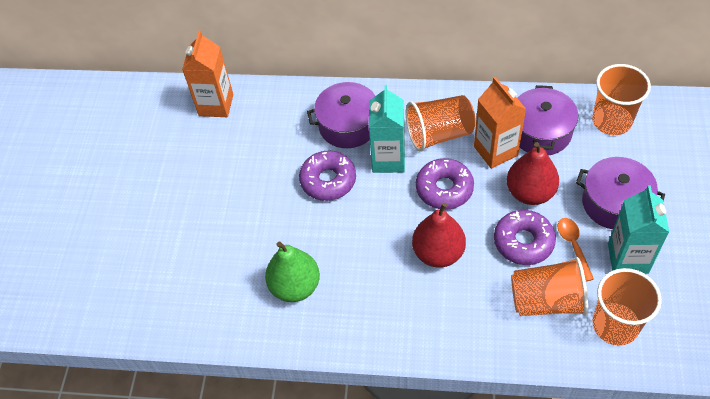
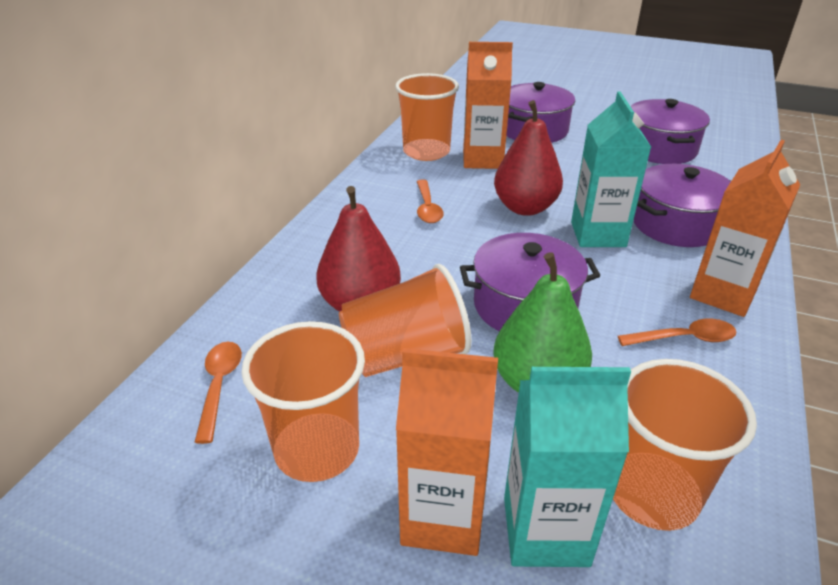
orange carton: [182,30,233,117] [474,77,526,169] = 2 -> [396,348,498,556] [463,42,513,169] [690,140,800,317] = 3
orange spoon: [558,218,594,281] = 1 -> [195,342,242,444] [417,179,444,223] [618,319,736,346] = 3
purple donut: [299,150,356,201] [416,158,474,210] [494,210,556,265] = 3 -> none = 0
purple pot: [307,82,375,148] [518,85,578,155] [576,157,665,229] = 3 -> [460,233,600,331] [506,82,575,143] [630,99,710,164] [634,164,731,247] = 4

